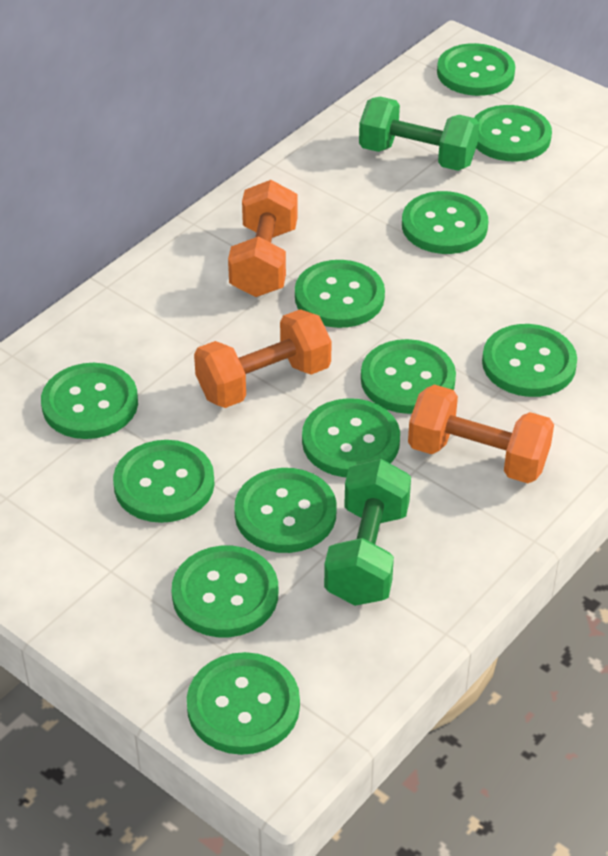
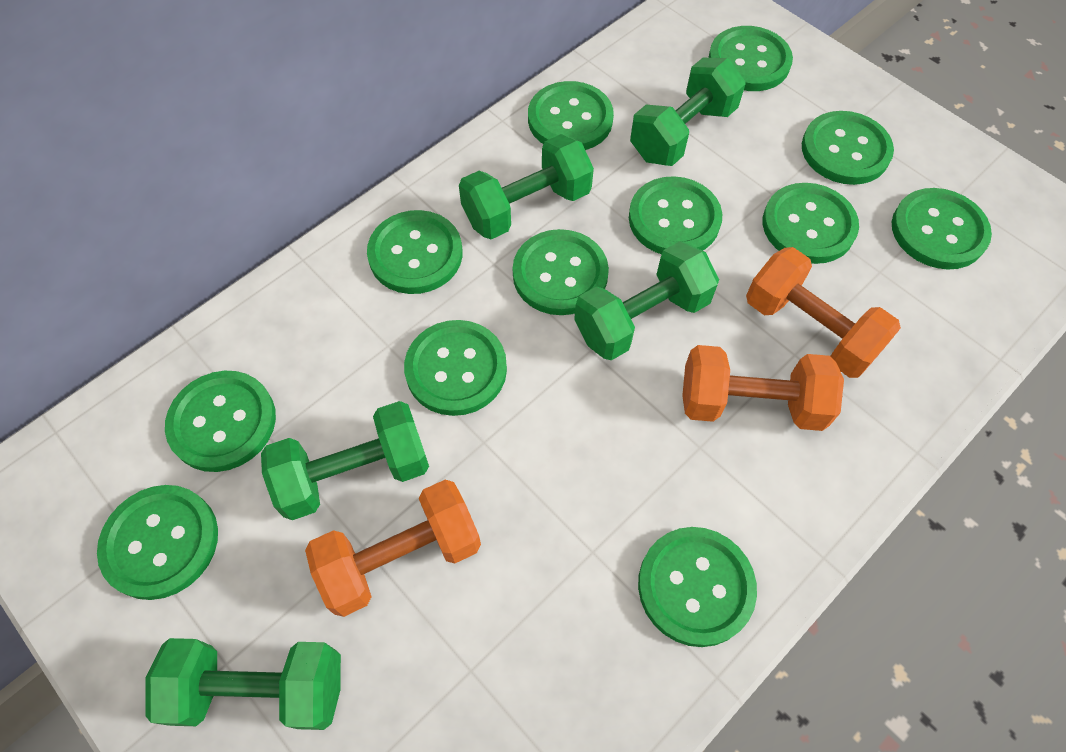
green dumbbell: [324,459,411,606] [359,97,479,171] = 2 -> [145,638,341,730] [261,401,429,520] [459,134,594,239] [574,241,719,360] [630,58,745,166] = 5

